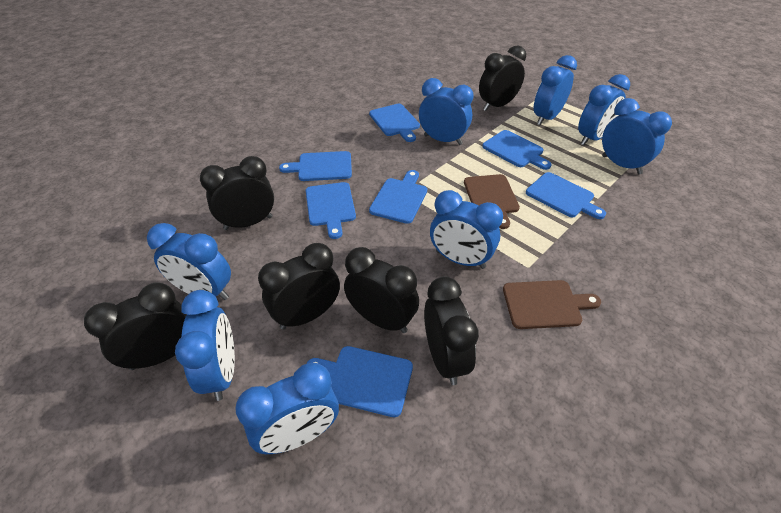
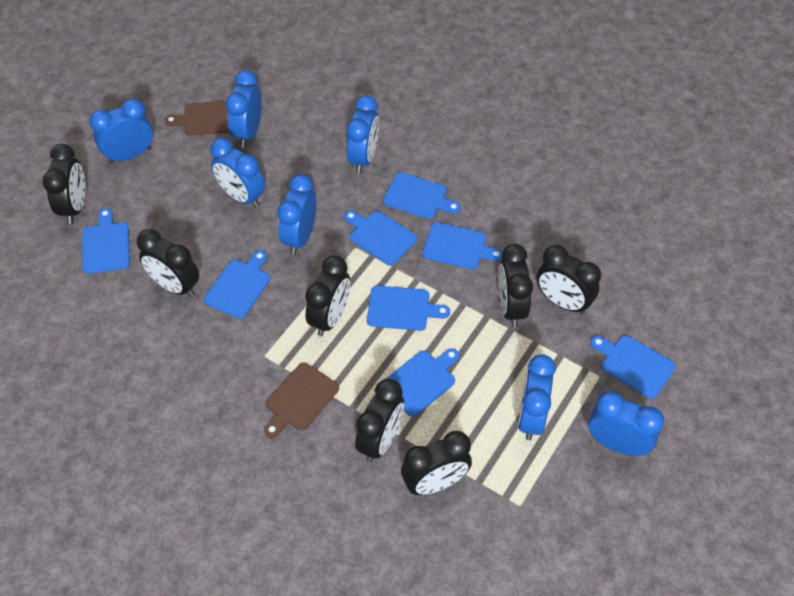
black clock: [84,282,187,370] [200,156,274,230] [258,243,340,329] [344,247,419,333] [424,277,479,385] [479,45,526,111] = 6 -> [42,144,85,224] [137,229,199,297] [305,255,350,336] [355,379,404,462] [401,431,472,495] [498,244,533,327] [536,245,601,314] = 7
blue clock: [147,223,231,300] [175,290,235,401] [235,363,339,454] [419,78,474,145] [430,190,503,269] [534,55,577,125] [578,74,630,145] [602,98,672,174] = 8 -> [89,99,153,164] [210,138,265,208] [226,70,262,148] [277,174,317,255] [346,95,379,174] [518,354,556,440] [588,391,664,456] = 7
blue cutting board: [279,151,352,181] [306,182,356,239] [306,346,413,417] [369,104,420,142] [369,170,427,224] [482,130,552,170] [526,172,606,219] = 7 -> [82,208,130,274] [204,250,270,319] [344,211,417,266] [367,286,450,331] [383,173,461,219] [386,349,459,417] [422,222,503,270] [590,335,676,399] = 8

